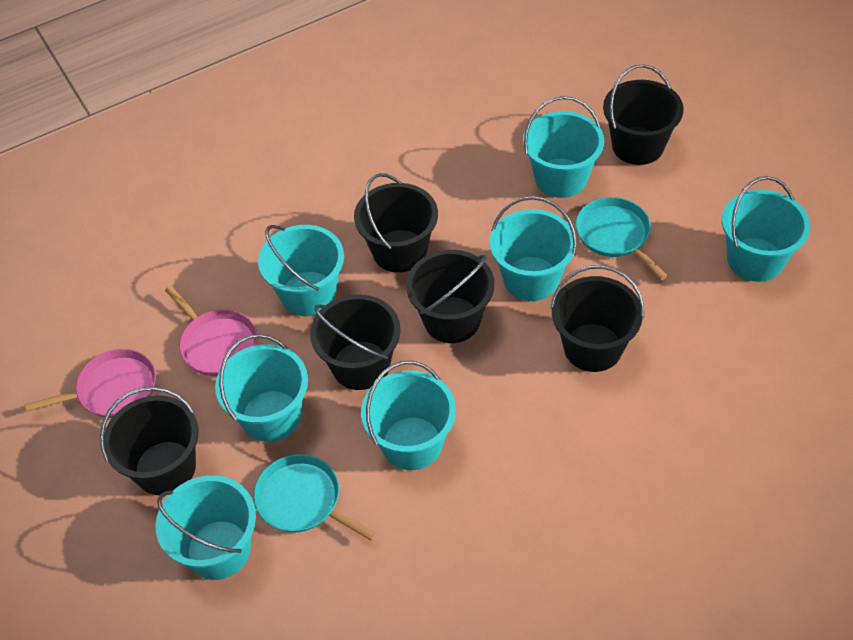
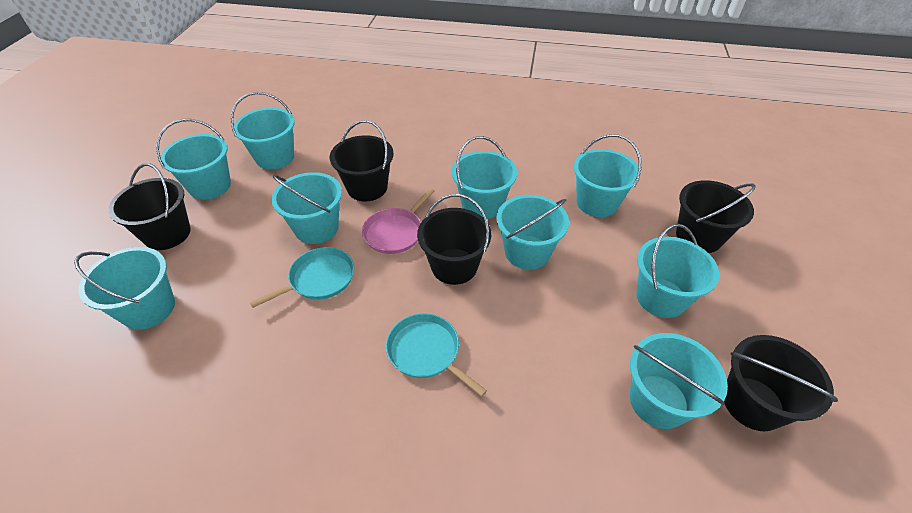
black bucket: [100,387,199,495] [310,294,401,390] [354,173,438,273] [406,250,494,343] [550,265,644,372] [603,64,684,165] = 6 -> [108,163,191,250] [330,120,394,201] [417,194,491,285] [676,180,756,253] [724,335,838,431] = 5
pink pan: [25,349,156,418] [165,286,258,376] = 2 -> [362,188,434,254] = 1
turquoise bucket: [156,475,256,580] [215,334,308,442] [258,225,344,316] [361,361,456,470] [490,196,577,301] [523,96,604,198] [722,176,810,282] = 7 -> [74,247,175,330] [156,119,231,200] [231,92,295,170] [271,172,342,244] [452,136,517,219] [496,195,569,270] [574,134,642,217] [630,333,728,429] [636,224,719,318] = 9

